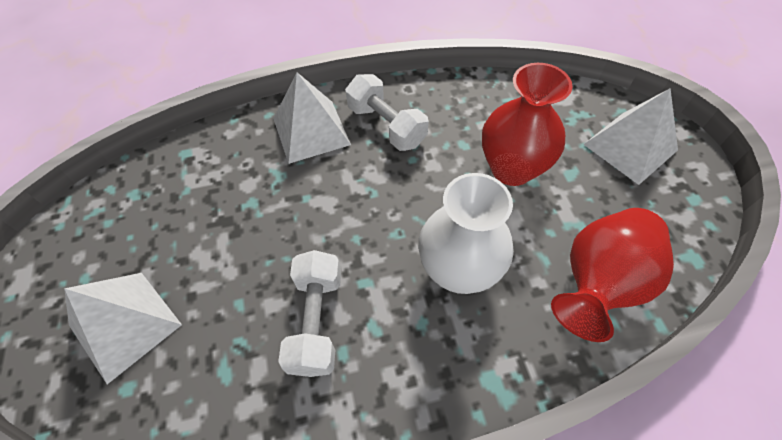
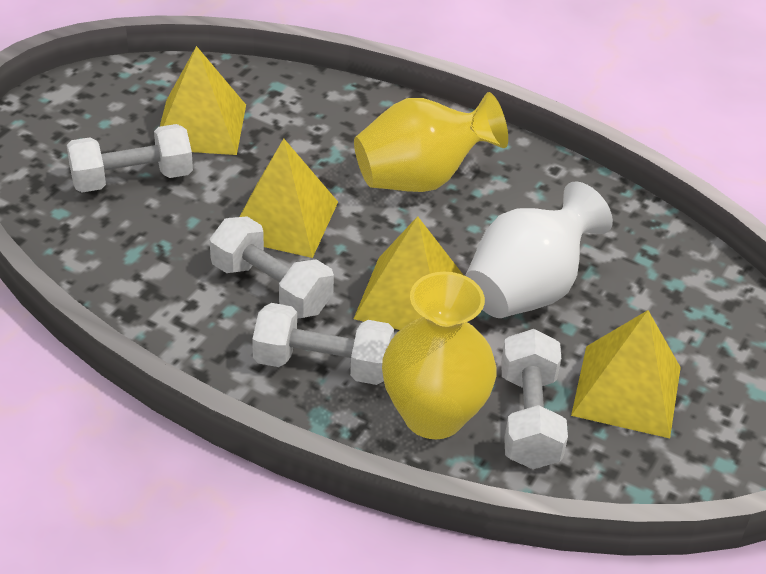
red vase: [482,63,572,186] [551,208,674,342] = 2 -> none = 0
white dumbbell: [278,250,341,377] [345,74,429,151] = 2 -> [67,124,193,193] [210,216,334,318] [252,303,394,385] [501,329,568,469] = 4
white pyramid: [64,273,182,384] [273,72,351,164] [583,88,678,185] = 3 -> none = 0
yellow pyramid: none = 0 -> [160,46,246,155] [240,138,338,258] [354,216,463,330] [571,310,681,438] = 4
yellow vase: none = 0 -> [354,92,508,192] [382,272,497,439] = 2

